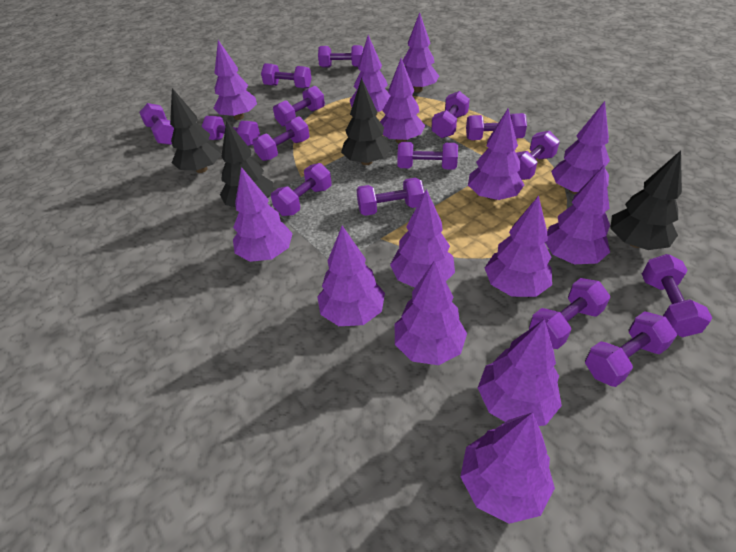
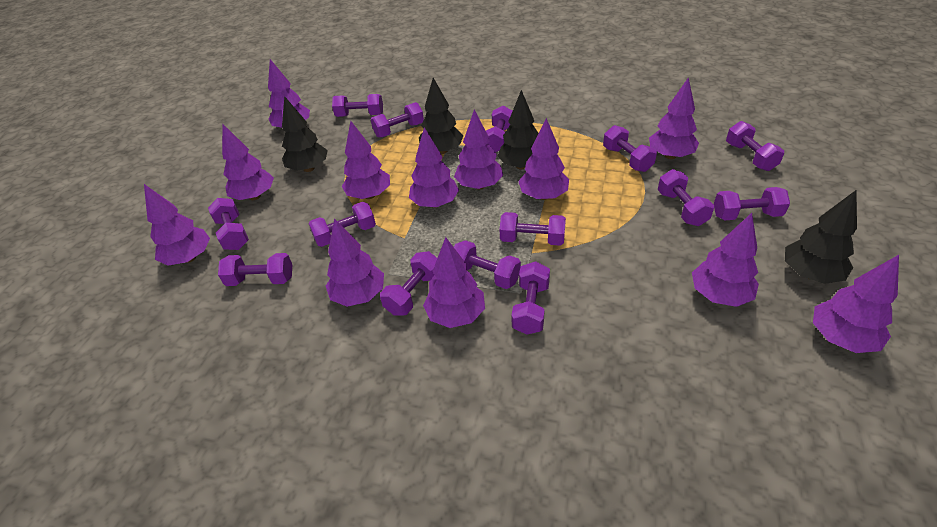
purple dumbbell: [139,103,174,145] [201,116,260,146] [252,116,310,161] [261,63,312,89] [271,163,332,216] [273,86,325,127] [318,45,364,68] [356,178,424,216] [397,142,458,170] [431,91,470,138] [466,113,527,140] [516,131,560,180] [529,278,610,349] [585,311,677,387] [642,254,712,337] = 15 -> [208,198,249,250] [218,253,292,286] [308,202,376,247] [332,94,383,117] [371,102,424,138] [380,251,437,316] [454,240,521,289] [486,105,512,153] [500,212,566,246] [511,261,550,335] [603,125,657,172] [658,169,714,226] [714,187,790,220] [726,121,784,171] = 14
purple tree: [213,40,257,120] [233,167,293,262] [317,226,385,326] [350,35,391,116] [380,58,425,143] [390,189,455,288] [395,260,467,365] [402,12,439,92] [460,412,555,524] [468,108,524,201] [478,319,562,426] [485,196,552,297] [545,165,610,264] [551,101,610,194] = 14 -> [144,184,210,266] [222,123,274,200] [268,59,310,128] [326,218,384,307] [342,121,390,199] [409,127,459,208] [423,237,485,328] [454,109,503,190] [518,118,569,200] [649,77,699,159] [692,213,759,307] [813,255,899,353] = 12

